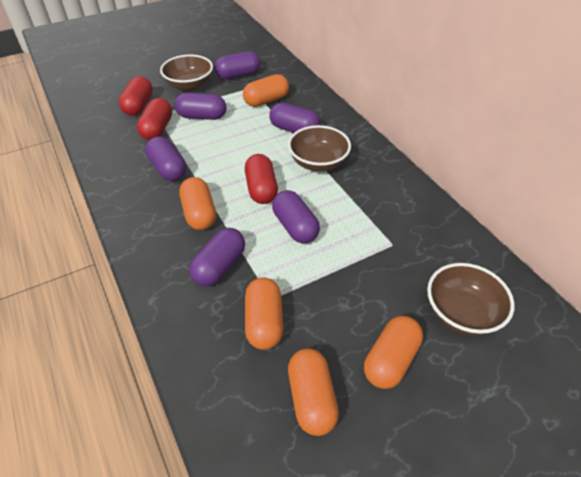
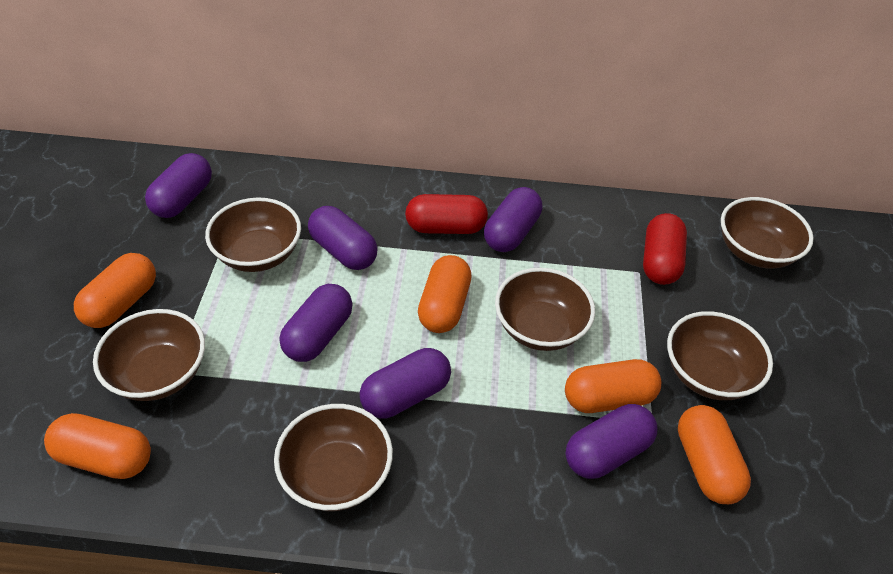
brown bowl: [160,54,213,91] [288,125,351,171] [427,263,515,336] = 3 -> [93,309,205,401] [205,198,301,272] [274,404,393,511] [495,268,595,351] [667,311,773,400] [721,197,814,269] = 6
red capsule: [119,76,153,116] [137,98,172,140] [245,154,278,204] = 3 -> [405,194,488,234] [643,213,687,285] = 2

